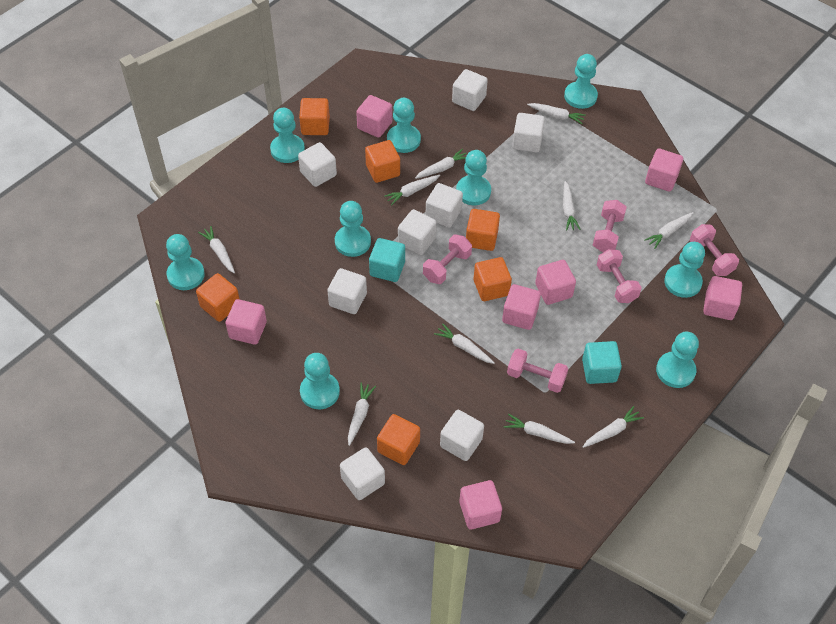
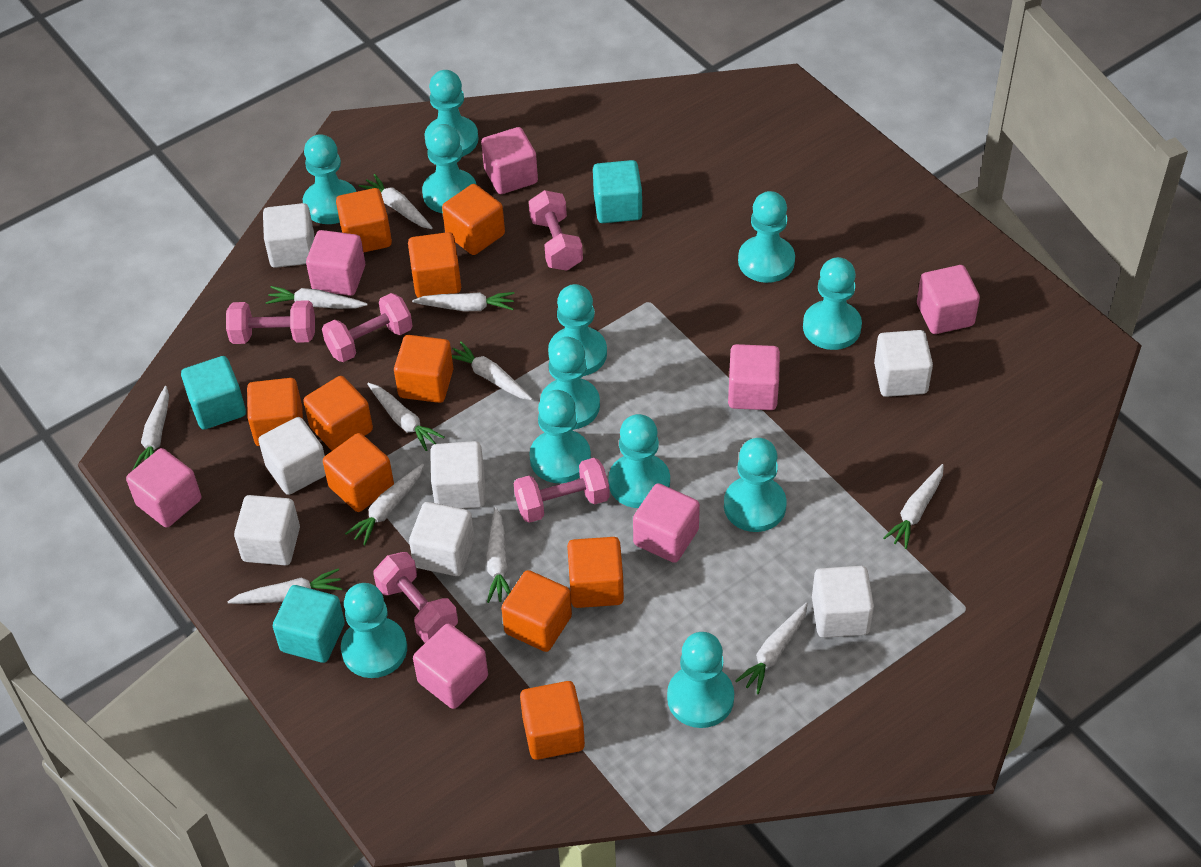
orange cube: [196,273,240,322] [299,98,330,135] [365,140,400,183] [377,414,420,465] [466,209,500,251] [474,257,512,301] = 6 -> [247,378,303,446] [303,376,373,451] [323,433,394,512] [336,188,392,252] [394,335,453,403] [408,232,461,298] [442,184,505,255] [501,570,572,652] [520,681,585,760] [567,537,624,608] = 10
turquoise cube: [369,238,405,282] [582,341,622,384] = 2 -> [181,356,246,430] [273,585,345,663] [593,160,642,223] = 3
turquoise pawn: [166,234,205,290] [270,108,305,163] [300,353,340,409] [335,201,371,257] [387,98,421,153] [456,150,491,205] [564,54,598,109] [656,332,699,388] [664,242,705,298] = 9 -> [303,134,356,224] [341,583,407,678] [422,124,477,213] [424,70,479,157] [529,390,591,483] [540,337,600,429] [548,284,607,376] [608,414,670,508] [667,632,734,728] [724,438,787,532] [738,191,795,283] [803,257,862,350] = 12
white carrot: [198,226,235,274] [348,383,376,446] [384,175,440,206] [415,149,467,179] [434,323,495,364] [504,414,575,444] [527,103,586,124] [563,181,581,231] [583,406,644,448] [645,212,694,249] = 10 -> [132,386,169,471] [227,568,343,604] [266,286,368,309] [345,464,424,546] [359,174,433,229] [367,383,444,451] [412,292,515,311] [452,341,533,400] [486,507,511,603] [735,602,808,694] [883,464,944,549] = 11
white cube: [298,142,337,187] [327,268,367,314] [340,447,385,500] [398,209,437,255] [426,183,463,228] [440,410,484,461] [452,69,488,111] [512,113,545,152] = 8 -> [234,495,300,565] [258,417,326,495] [263,203,314,268] [409,502,475,576] [430,441,485,509] [812,566,874,638] [874,330,933,397] = 7

